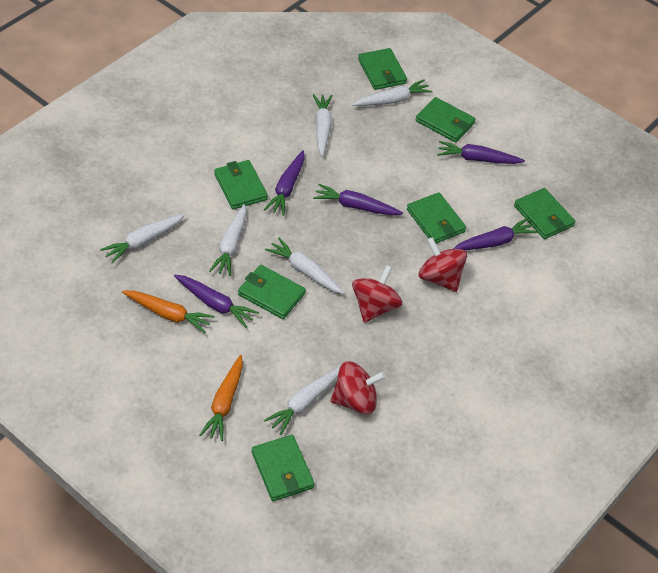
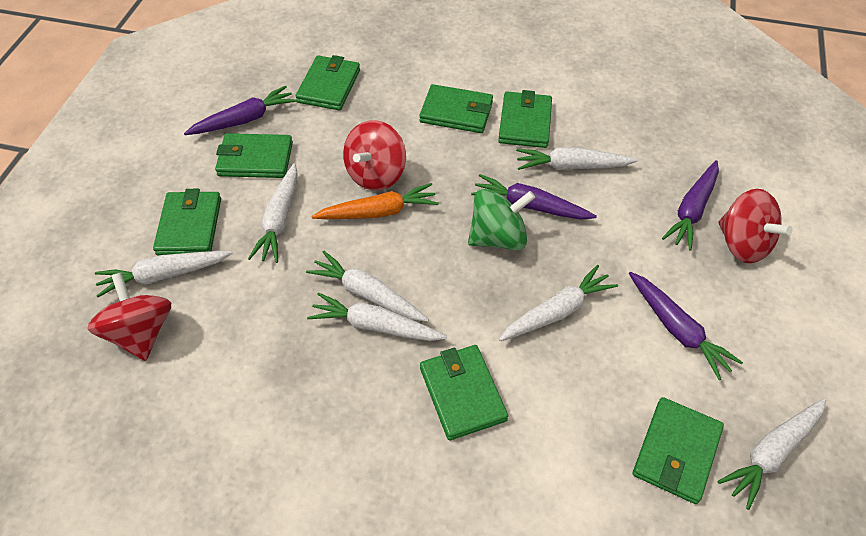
green spinning top: none = 0 -> [468,188,535,250] = 1
orange carrot: [122,290,215,333] [200,355,243,441] = 2 -> [311,183,439,219] = 1
purple carrot: [174,275,259,327] [264,150,305,216] [313,184,403,215] [437,141,525,164] [453,218,538,250] = 5 -> [184,86,297,135] [471,174,597,220] [629,272,743,380] [662,160,719,251] = 4
white carrot: [100,214,185,264] [209,204,246,276] [264,367,340,435] [265,237,344,294] [313,94,333,157] [352,79,433,106] = 6 -> [95,251,232,297] [248,163,298,263] [306,251,429,322] [307,292,447,341] [499,265,618,341] [516,147,638,170] [718,398,826,510] = 7

